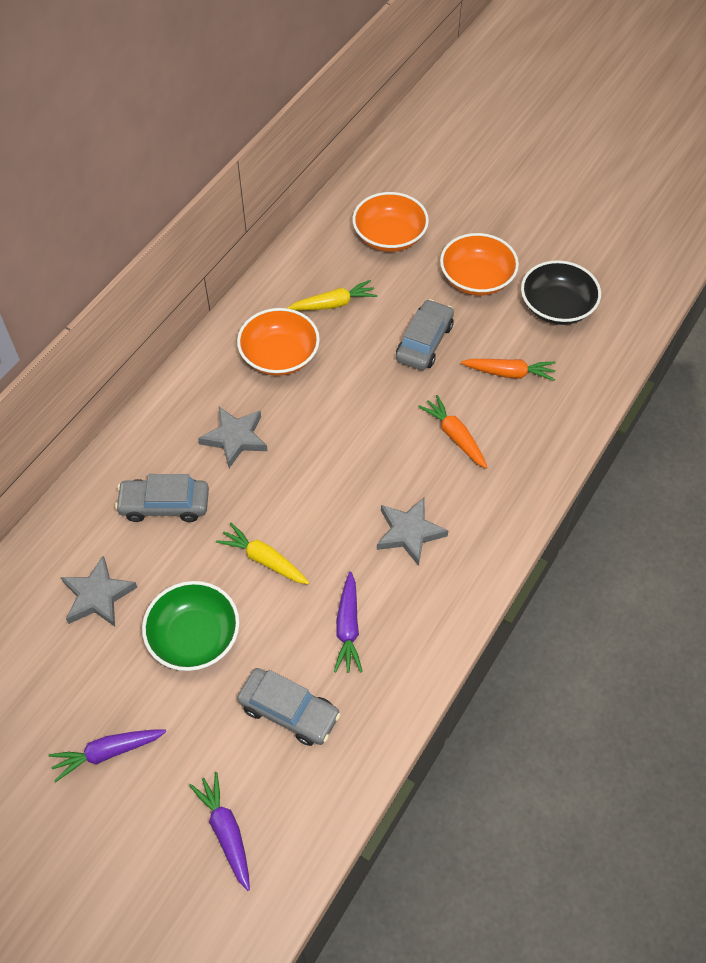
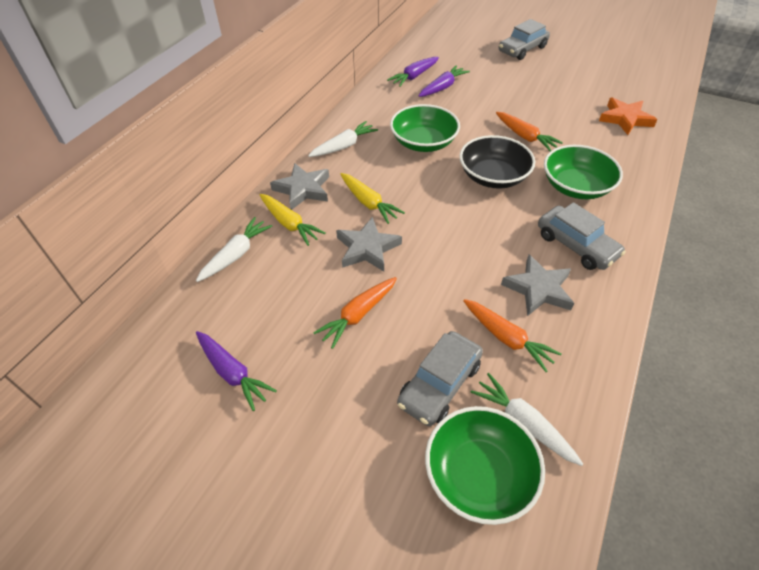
green bowl: [142,581,239,671] = 1 -> [390,104,460,152] [425,406,545,525] [544,145,623,199] = 3
orange bowl: [237,308,320,376] [352,192,429,252] [440,233,519,296] = 3 -> none = 0
orange carrot: [418,395,488,469] [461,359,556,381] = 2 -> [313,277,397,349] [463,299,562,372] [496,112,563,151] = 3
orange star: none = 0 -> [599,97,658,135] = 1
white carrot: none = 0 -> [196,217,272,282] [308,121,378,157] [471,373,583,466] = 3

